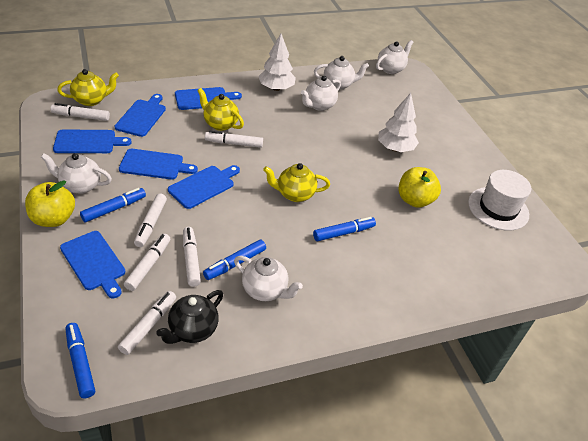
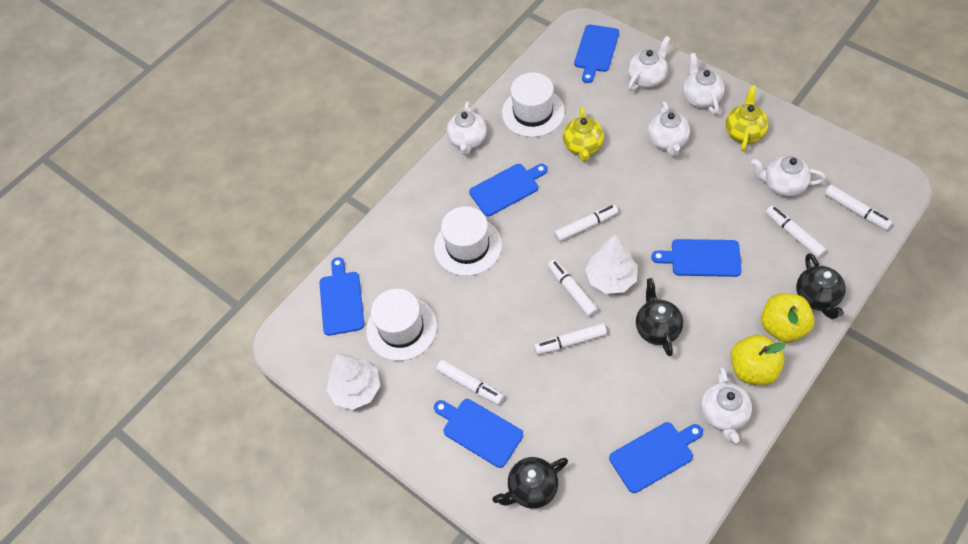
black teapot: [156,290,223,344] = 1 -> [492,457,568,509] [636,278,683,356] [796,253,846,319] = 3
blue marker: [65,323,95,398] [80,188,146,222] [203,239,266,280] [313,217,376,241] = 4 -> none = 0
white hat: [468,170,531,231] = 1 -> [366,289,437,361] [434,206,502,276] [502,72,565,137] = 3
white teapot: [41,153,112,194] [234,256,303,301] [301,76,341,111] [314,56,369,90] [376,40,413,74] = 5 -> [447,101,487,155] [628,36,670,91] [648,101,690,157] [683,53,724,114] [701,367,752,443] [751,156,825,197] = 6
yellow teapot: [57,69,119,106] [197,88,244,131] [263,163,330,202] = 3 -> [563,107,604,162] [725,85,768,151] = 2

